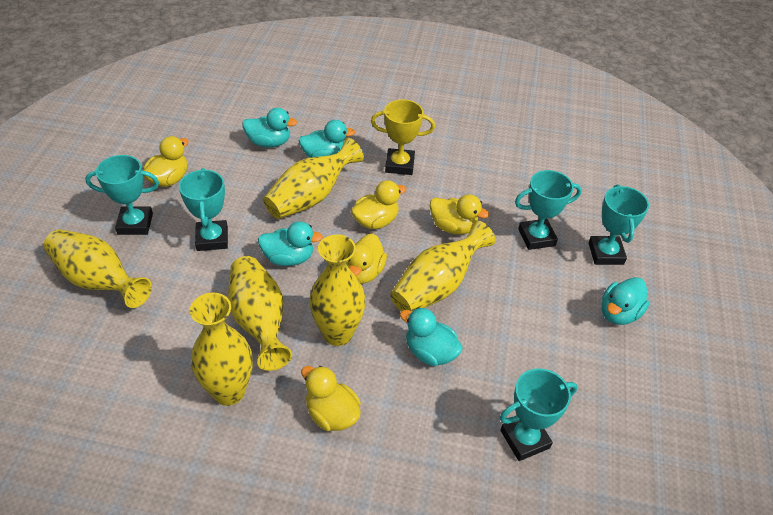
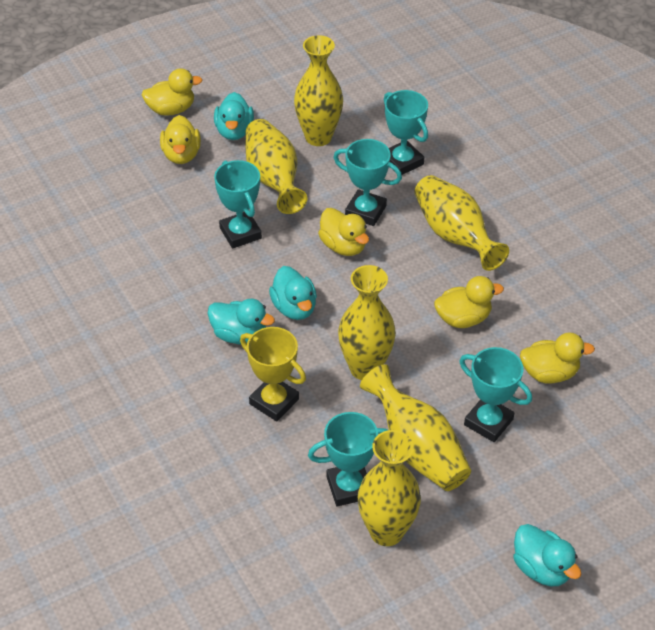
turquoise duck: [242,108,298,147] [258,221,323,266] [298,120,355,158] [400,307,463,366] [601,277,650,325] = 5 -> [208,299,275,344] [214,92,254,140] [269,266,317,320] [513,524,581,586] = 4

